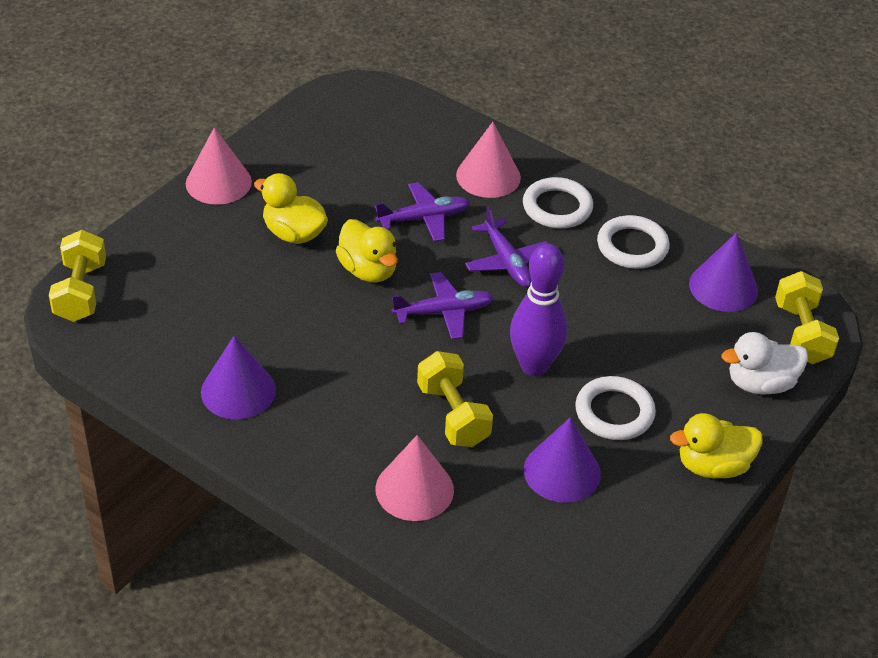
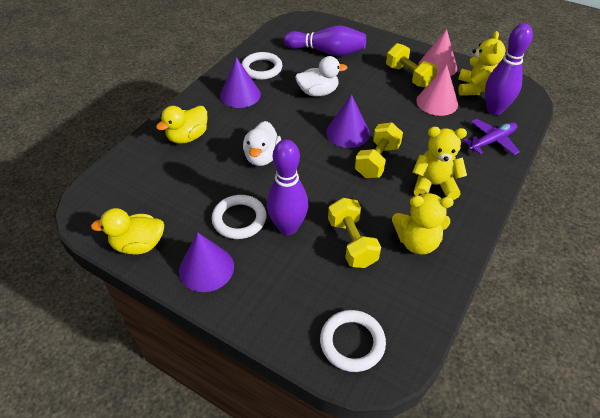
pink cone: [186,127,252,205] [375,435,454,521] [456,122,521,198] = 3 -> [416,65,458,116] [419,29,457,76] = 2
purple bowling pin: [510,244,567,376] = 1 -> [267,139,308,235] [284,25,366,56] [485,23,533,115] = 3
purple plane: [375,182,470,242] [392,272,494,340] [465,206,548,287] = 3 -> [463,119,520,155] = 1
white duck: [721,332,808,395] = 1 -> [243,121,281,166] [295,56,347,97] = 2
yellow duck: [254,173,328,244] [336,219,398,282] [670,413,763,479] = 3 -> [91,208,164,255] [156,106,208,144] = 2
yellow teddy bear: none = 0 -> [392,193,454,255] [413,127,467,200] [458,31,506,96] = 3

